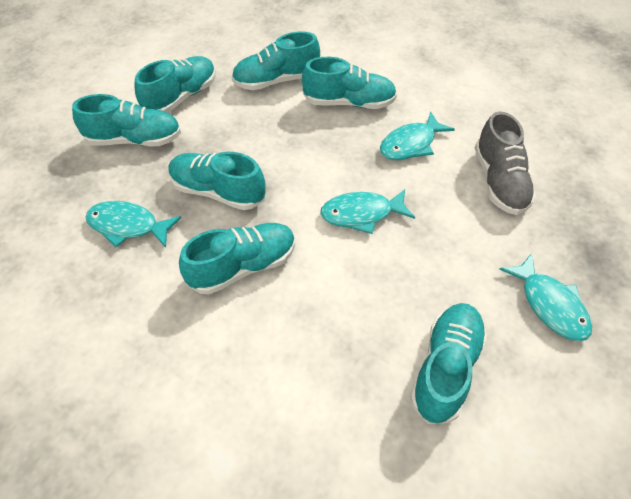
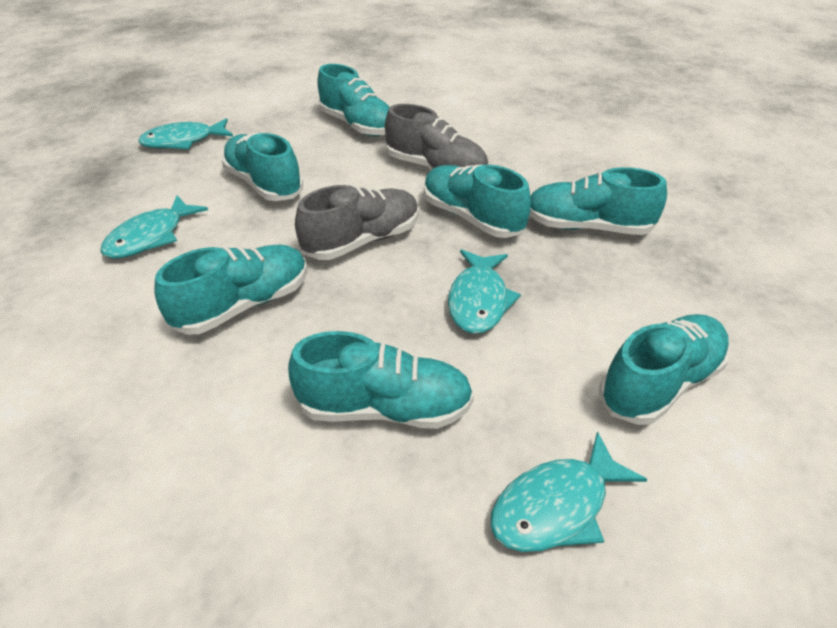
grey shoe: [475,112,536,215] = 1 -> [295,185,419,260] [385,104,488,169] = 2

